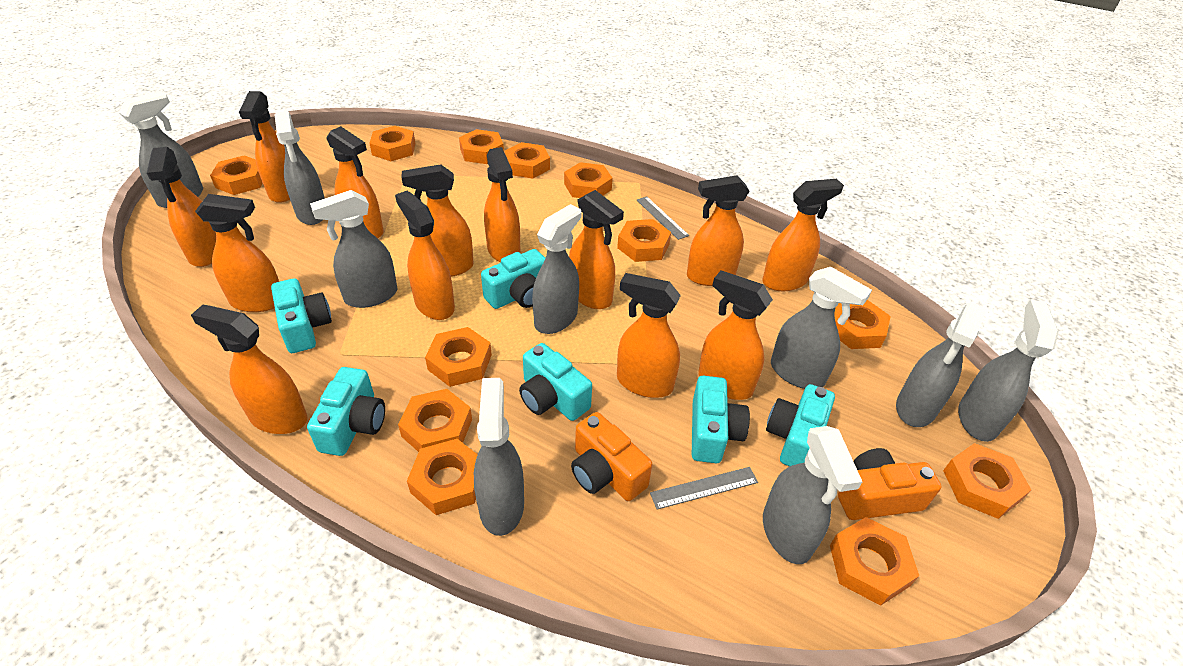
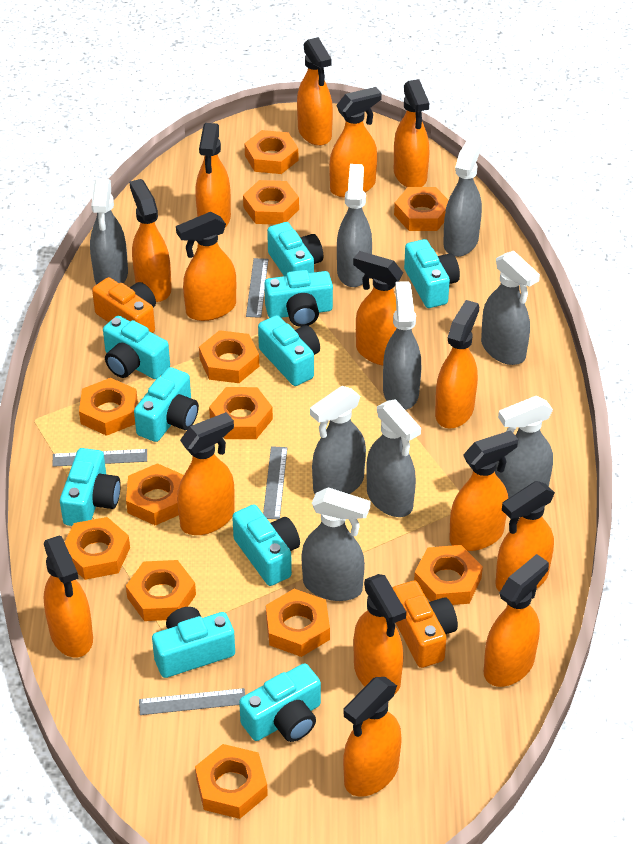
grey ruler: [637,196,689,240] [650,467,758,510] = 2 -> [52,449,147,467] [139,688,245,715] [246,258,268,318] [263,446,287,519] = 4
orange spray bottle: [147,147,216,267] [191,305,308,434] [195,194,279,312] [239,91,290,203] [327,126,384,238] [395,191,455,320] [402,164,474,277] [484,147,520,263] [569,190,624,309] [617,273,681,398] [687,175,750,286] [698,270,773,400] [762,179,844,291] = 13 -> [43,536,93,658] [130,179,172,302] [176,212,236,321] [177,412,235,535] [195,123,231,227] [297,37,333,146] [329,87,382,198] [343,677,402,797] [353,251,403,366] [353,574,406,694] [394,79,429,187] [435,300,479,429] [449,430,518,551] [484,554,549,687] [495,481,555,592] = 15
turquoise camera: [271,278,332,353] [307,367,385,456] [481,249,545,309] [519,343,592,421] [692,376,750,463] [766,384,835,466] = 6 -> [60,448,121,526] [103,316,170,379] [134,367,199,442] [152,607,235,678] [232,504,300,586] [239,663,321,742] [258,315,320,386] [264,270,333,327] [267,222,323,276] [404,239,460,308] = 10

